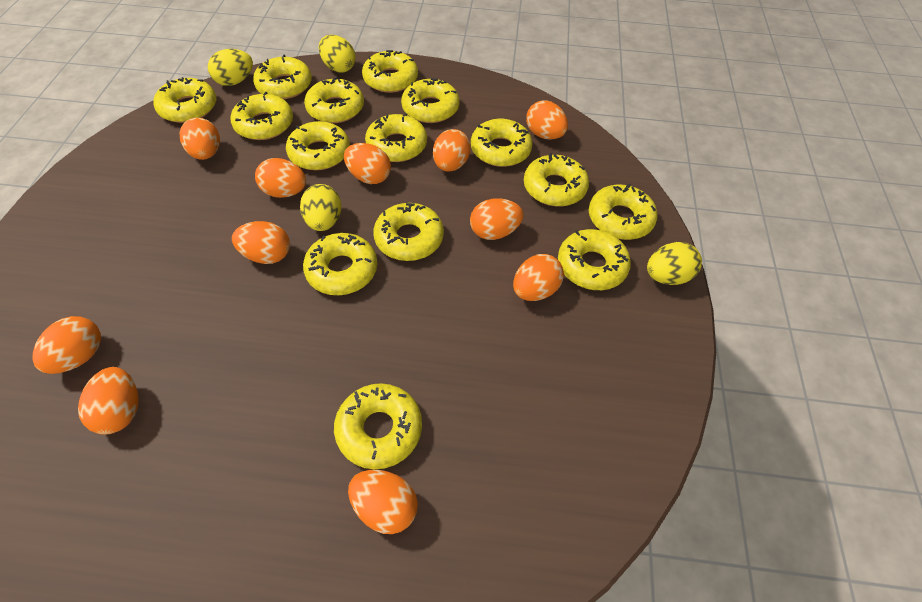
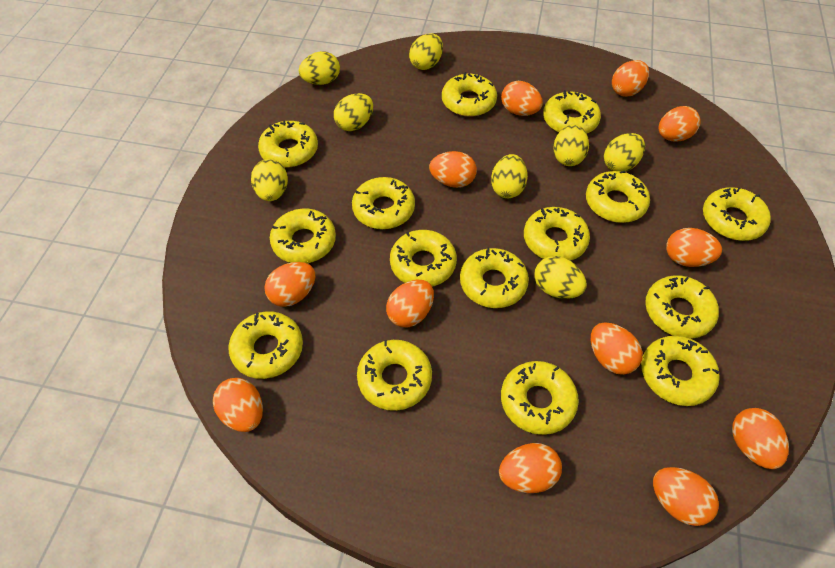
orange egg: [32,316,101,374] [78,367,139,435] [179,117,220,160] [232,221,290,264] [255,158,306,198] [344,143,391,184] [348,470,418,534] [433,129,471,172] [470,198,523,240] [513,254,564,301] [526,100,568,139] = 11 -> [213,378,263,432] [264,262,315,307] [386,280,434,327] [429,151,477,188] [499,443,562,493] [501,81,543,116] [591,323,643,375] [612,60,649,97] [653,467,719,526] [659,106,701,142] [666,228,722,267] [732,408,789,469] = 12
yellow egg: [208,49,253,86] [300,184,341,231] [319,35,356,73] [647,242,702,285] = 4 -> [251,159,288,201] [299,51,340,85] [334,93,373,131] [409,33,443,70] [491,154,528,198] [534,256,587,299] [553,124,589,166] [604,133,645,172] = 8

